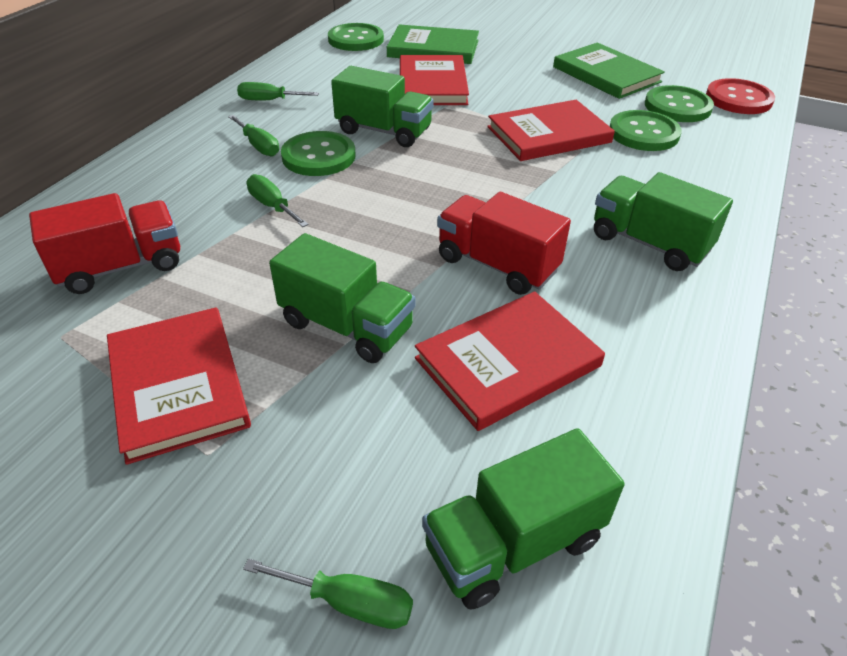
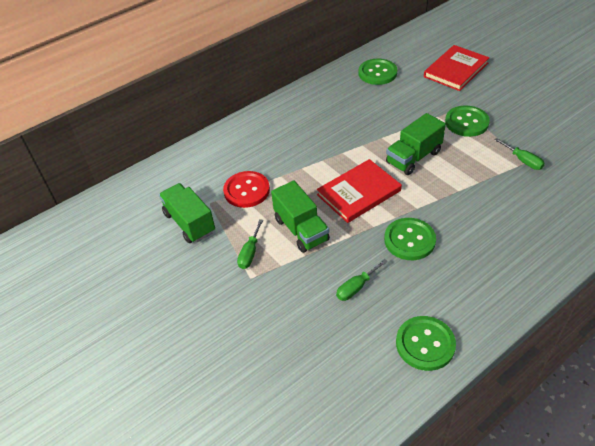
green book: [387,24,479,64] [553,43,665,99] = 2 -> none = 0
green screwdriver: [228,115,279,156] [237,82,319,100] [243,558,413,629] [246,174,309,227] = 4 -> [237,219,263,269] [336,259,388,301] [495,138,545,170] = 3
green truck: [269,233,415,363] [331,66,434,147] [422,428,624,610] [594,172,733,271] = 4 -> [159,183,215,243] [271,181,330,253] [386,113,446,175] = 3
red book: [107,307,251,465] [400,55,469,105] [415,291,605,431] [487,100,615,161] = 4 -> [317,159,402,223] [424,45,490,91] = 2
red truck: [29,193,180,294] [437,192,571,295] = 2 -> none = 0

